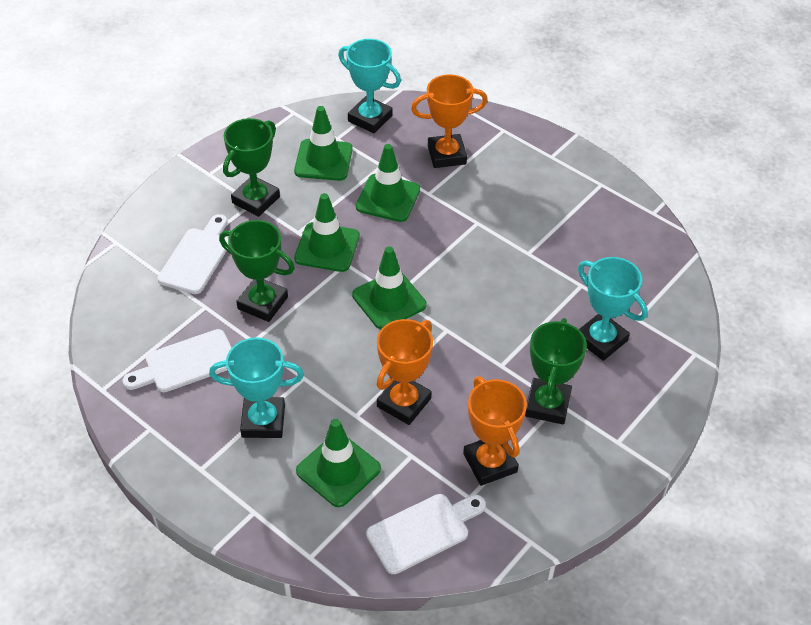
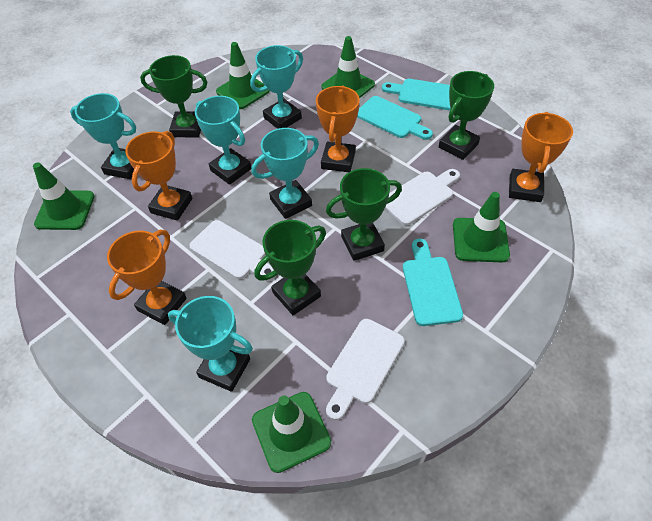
green trophy: [219,220,295,322] [223,118,280,217] [525,318,587,425] = 3 -> [140,55,207,138] [255,220,326,316] [326,168,402,261] [439,71,494,160] = 4
orange trophy: [377,319,433,425] [411,74,487,168] [463,376,527,486] = 3 -> [107,230,187,325] [125,131,192,221] [316,85,360,172] [509,112,573,202] = 4
turquoise cutting board: none = 0 -> [357,96,433,140] [382,79,451,111] [403,239,463,326] = 3
turquoise trophy: [209,337,304,438] [338,39,401,133] [578,257,648,361] = 3 -> [70,93,136,179] [168,296,253,392] [195,96,252,185] [250,45,303,129] [251,128,319,219] = 5

